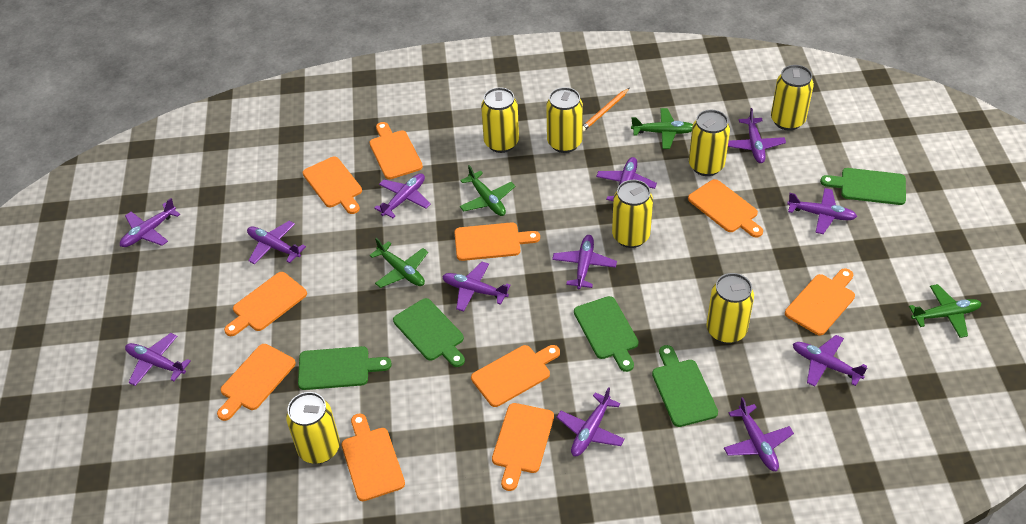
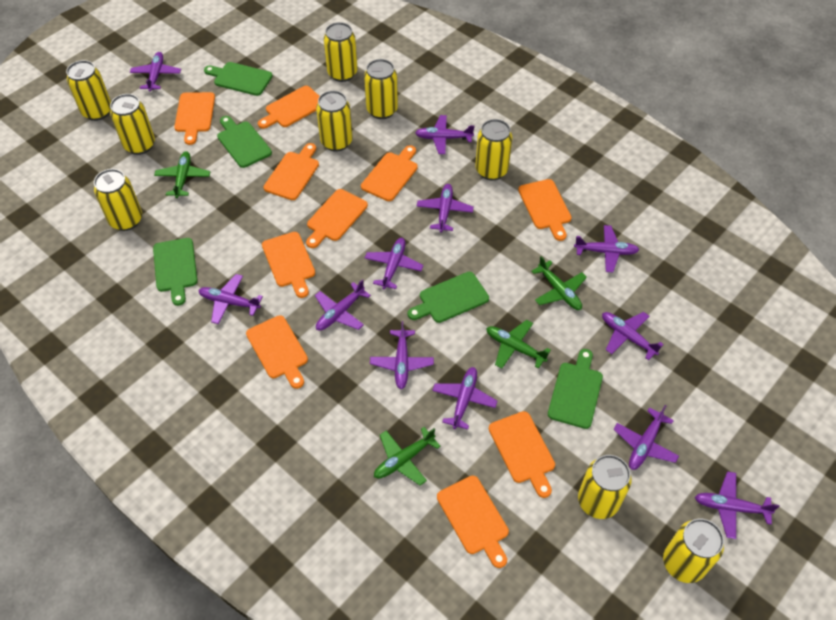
orange pencil: [583,88,629,132] = 1 -> none = 0
yellow can: [286,392,340,464] [481,87,519,153] [546,87,583,153] [612,180,653,248] [689,110,730,176] [706,273,754,344] [771,65,814,131] = 7 -> [66,60,111,121] [94,169,142,231] [110,94,155,155] [316,91,353,152] [324,22,358,82] [364,59,398,119] [475,119,512,180] [578,455,632,519] [663,519,724,583] = 9

